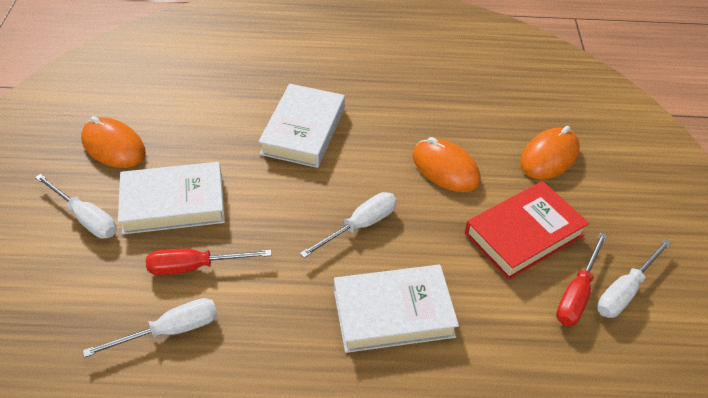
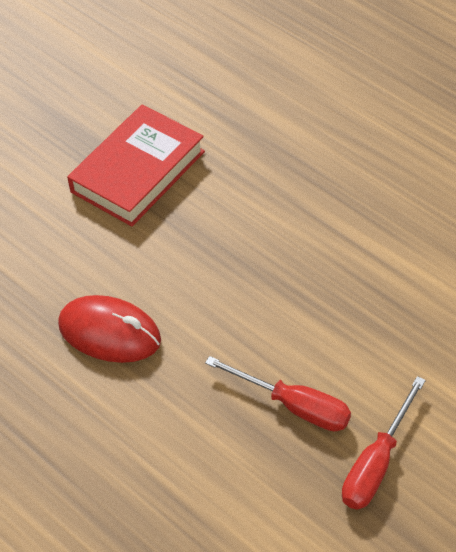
orange mouse: [81,116,146,168] [413,137,481,192] [520,126,580,180] = 3 -> none = 0
red mouse: none = 0 -> [58,295,161,363] = 1
white book: [118,162,225,234] [258,84,345,168] [334,265,459,353] = 3 -> none = 0
white screwdriver: [35,174,117,239] [83,298,218,358] [300,192,397,258] [597,239,671,318] = 4 -> none = 0

